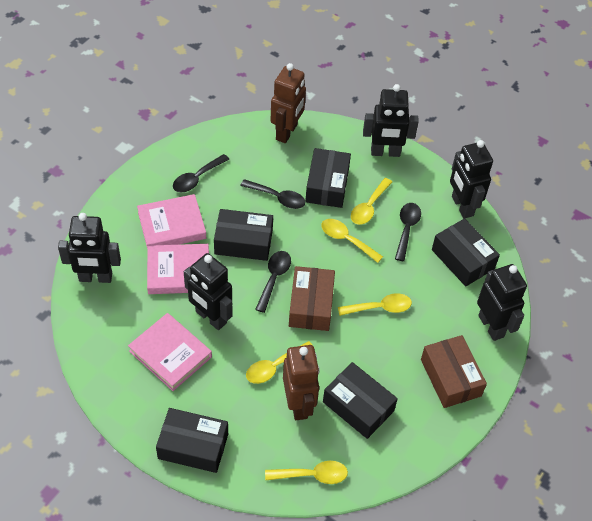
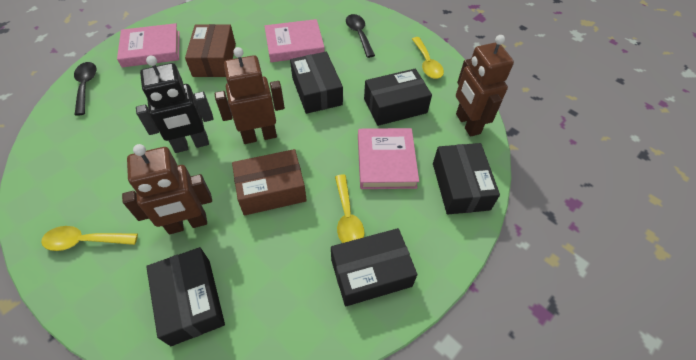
black robot: [58,213,121,283] [184,253,233,330] [363,84,419,157] [450,140,493,218] [477,264,527,341] = 5 -> [136,56,214,153] = 1
black spoon: [173,154,229,192] [240,179,306,209] [255,251,291,313] [395,203,421,261] = 4 -> [74,62,96,116] [346,14,375,58] = 2
brown robot: [270,63,306,143] [283,345,320,420] = 2 -> [122,144,212,234] [215,47,285,144] [456,35,514,137] = 3
yellow spoon: [246,341,312,384] [265,461,348,484] [321,219,383,263] [338,293,412,316] [351,178,392,225] = 5 -> [41,226,138,251] [335,175,364,243] [412,37,444,79] = 3

